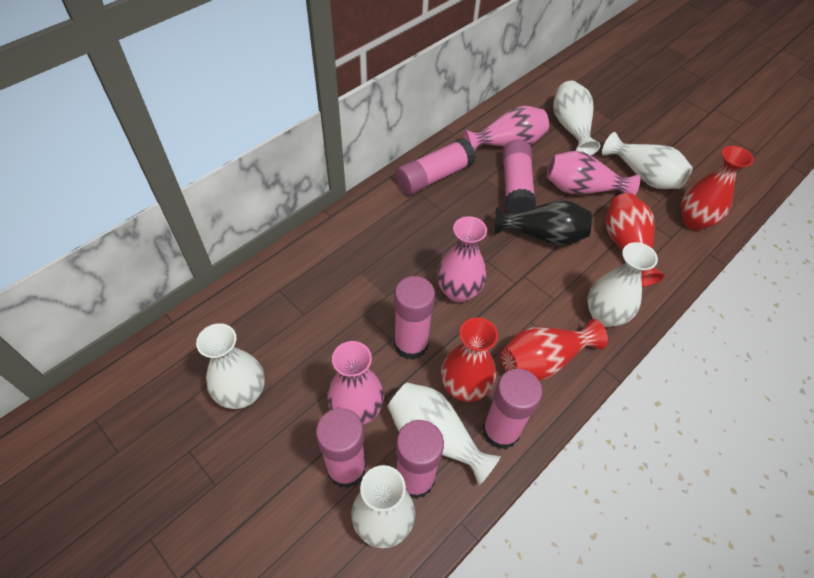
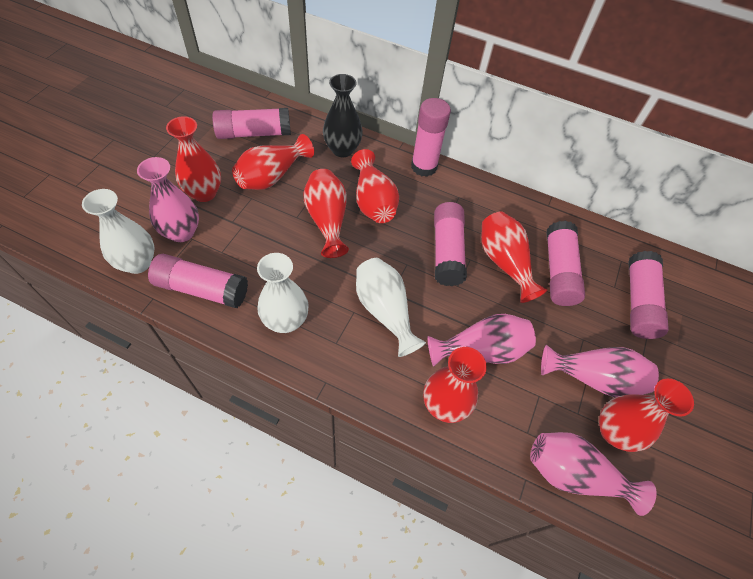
red vase: [441,317,498,402] [501,319,608,380] [606,193,665,287] [681,146,754,231] = 4 -> [166,116,221,202] [232,134,314,190] [304,169,349,258] [351,149,399,223] [423,347,487,423] [481,211,547,303] [599,379,694,452] = 7
white vase: [196,323,265,409] [351,465,415,548] [388,382,501,486] [553,81,601,155] [587,242,658,327] [602,132,693,189] = 6 -> [82,189,155,274] [257,253,309,333] [356,258,426,357] = 3

